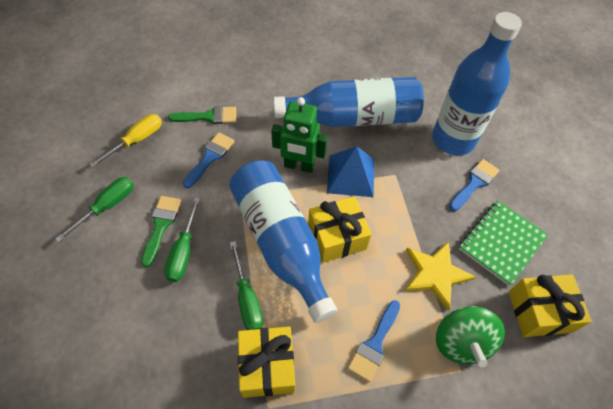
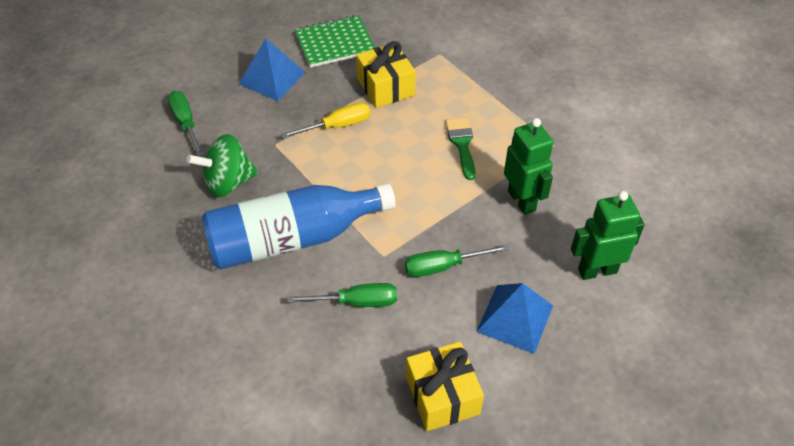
blue bottle: [229,160,337,323] [273,77,424,127] [432,12,522,155] = 3 -> [202,183,396,269] = 1
blue brush: [183,132,235,189] [348,300,400,382] [449,159,500,211] = 3 -> none = 0
blue pyramid: [327,146,374,197] = 1 -> [239,39,305,101] [476,283,553,354] = 2
green brush: [141,196,181,267] [168,106,236,124] = 2 -> [446,117,475,180] = 1
green robot: [271,97,328,173] = 1 -> [504,118,553,215] [571,191,645,280] = 2
yellow gift: [238,327,295,398] [308,197,372,263] [509,275,592,337] = 3 -> [356,41,416,108] [406,342,484,431] = 2
yellow star: [405,241,476,310] = 1 -> none = 0

